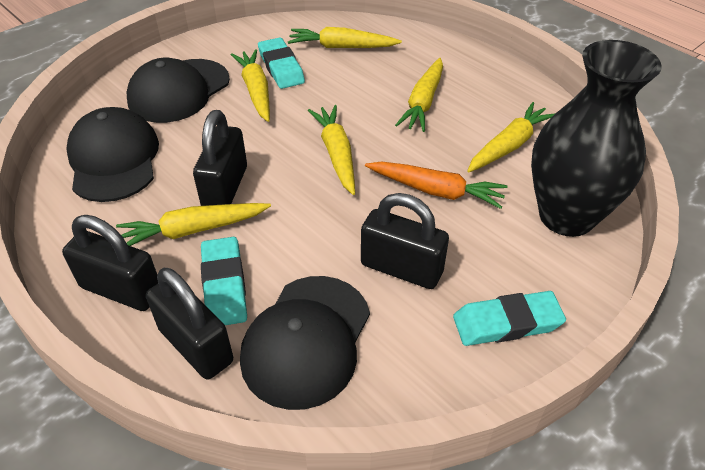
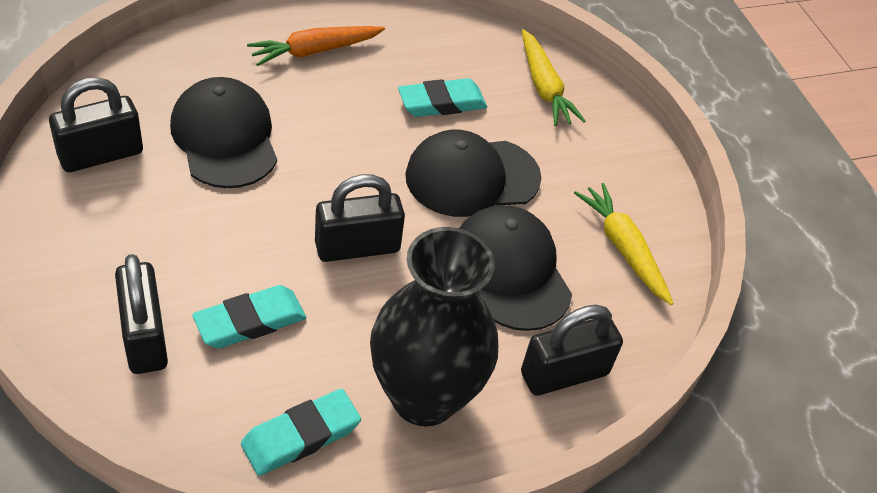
yellow carrot: [116,203,271,246] [231,49,270,122] [288,27,402,48] [308,105,355,195] [395,58,443,132] [467,102,556,172] = 6 -> [522,29,585,126] [574,183,674,305] = 2

